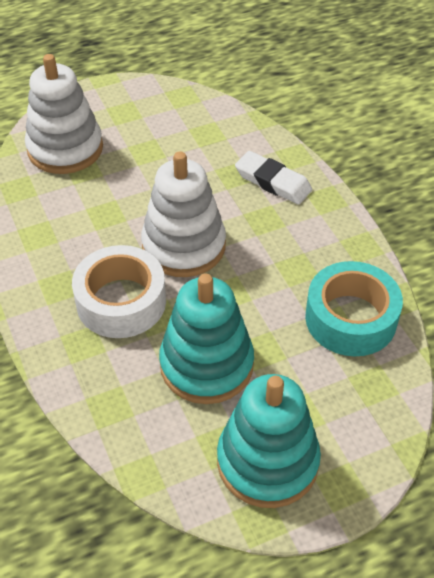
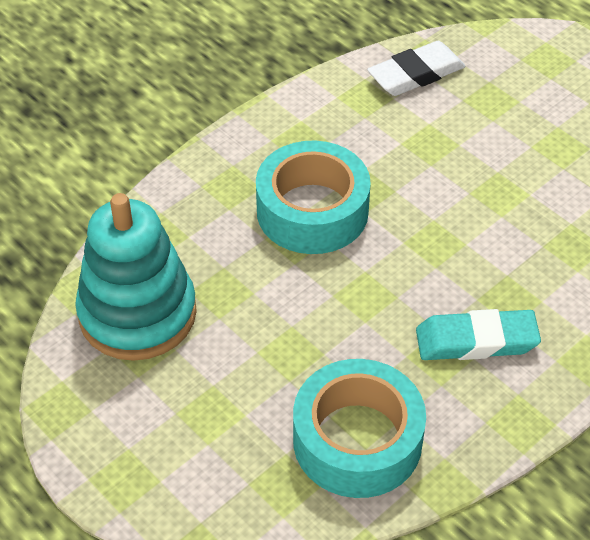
turquoise eraser: none = 0 -> [416,309,541,360] = 1
turquoise stacking toy: [159,273,254,404] [217,374,321,508] = 2 -> [75,193,197,361] = 1
turquoise tape: [305,261,403,356] = 1 -> [256,141,371,254] [293,359,426,498] = 2
white stacking toy: [25,54,103,174] [141,151,226,277] = 2 -> none = 0
white tape: [72,245,166,338] = 1 -> none = 0

